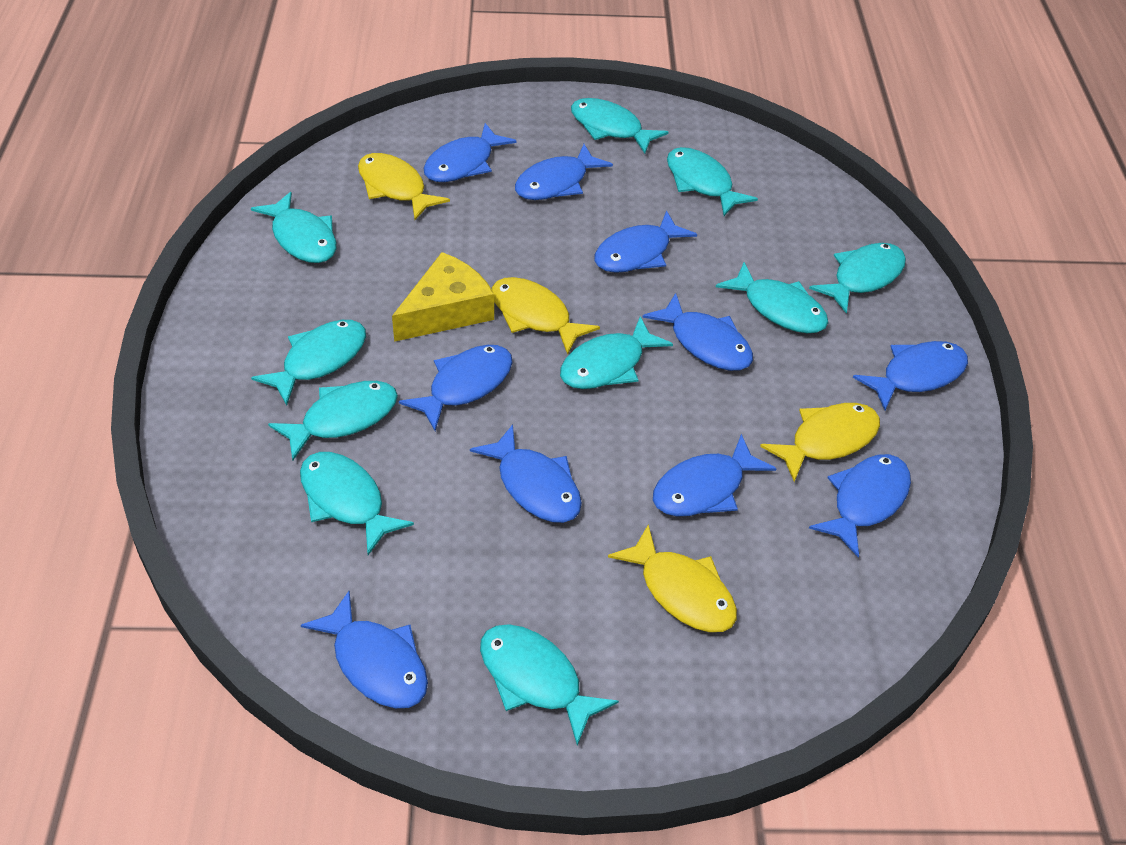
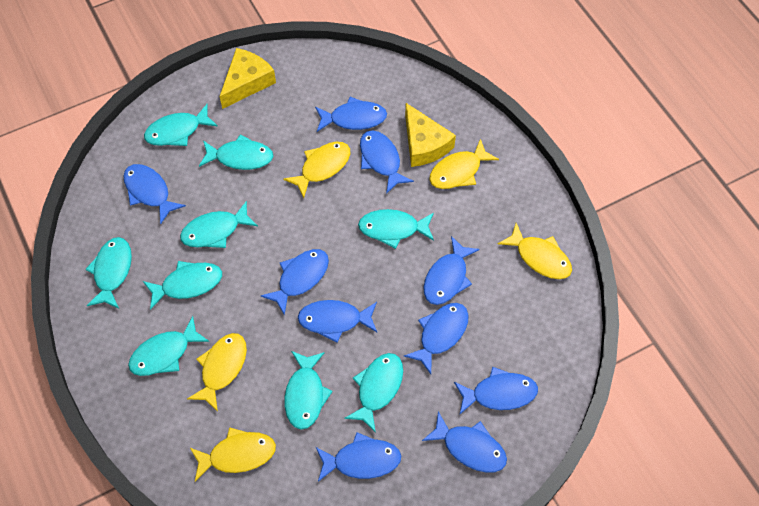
turquoise fish: [251,192,336,263] [251,320,366,405] [268,381,398,460] [300,452,414,555] [480,624,619,745] [560,316,673,389] [571,98,668,154] [667,147,758,216] [716,262,828,333] [809,243,906,314] = 10 -> [85,237,132,309] [128,316,209,376] [143,261,222,310] [144,104,218,146] [180,201,258,248] [199,134,273,170] [284,351,332,430] [344,353,403,433] [358,209,434,249] = 9
yellow cheese: [392,252,494,342] = 1 -> [219,48,276,109] [405,103,456,167] = 2
yellow fish: [358,153,450,220] [491,277,600,355] [608,524,737,632] [760,403,880,482] = 4 -> [187,333,247,412] [189,427,276,481] [283,142,350,198] [429,139,499,189] [498,223,572,279] = 5

